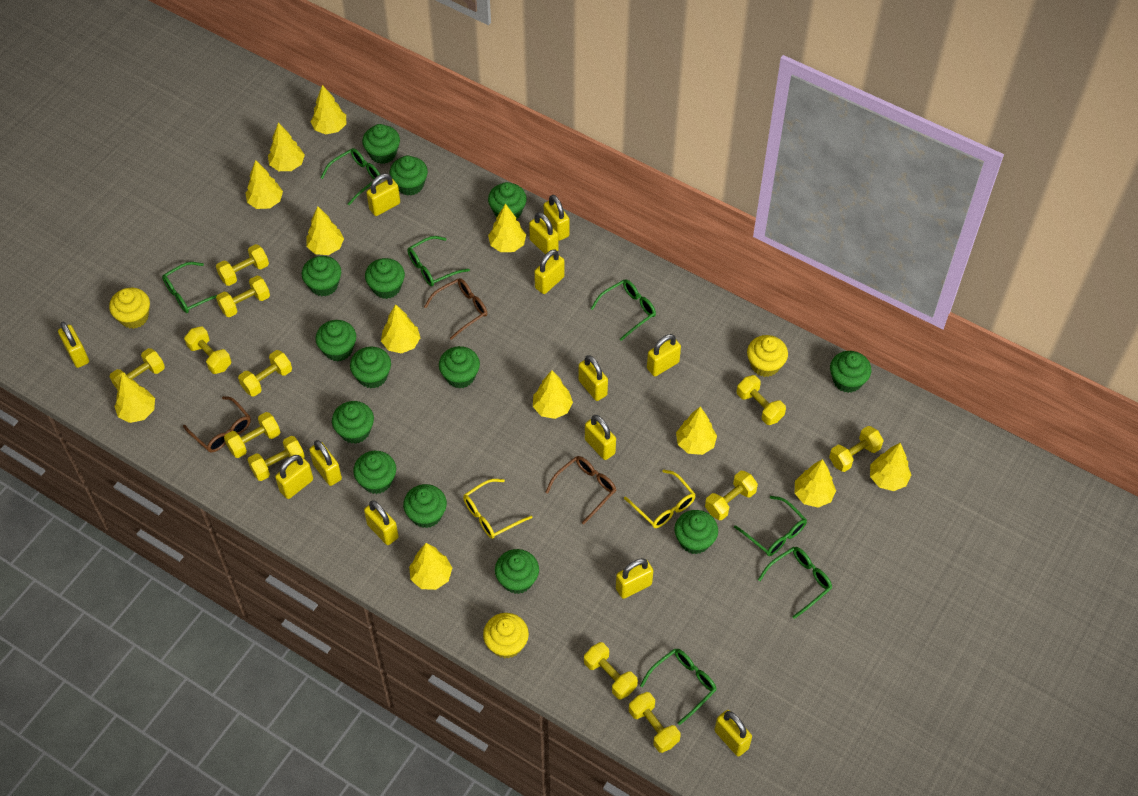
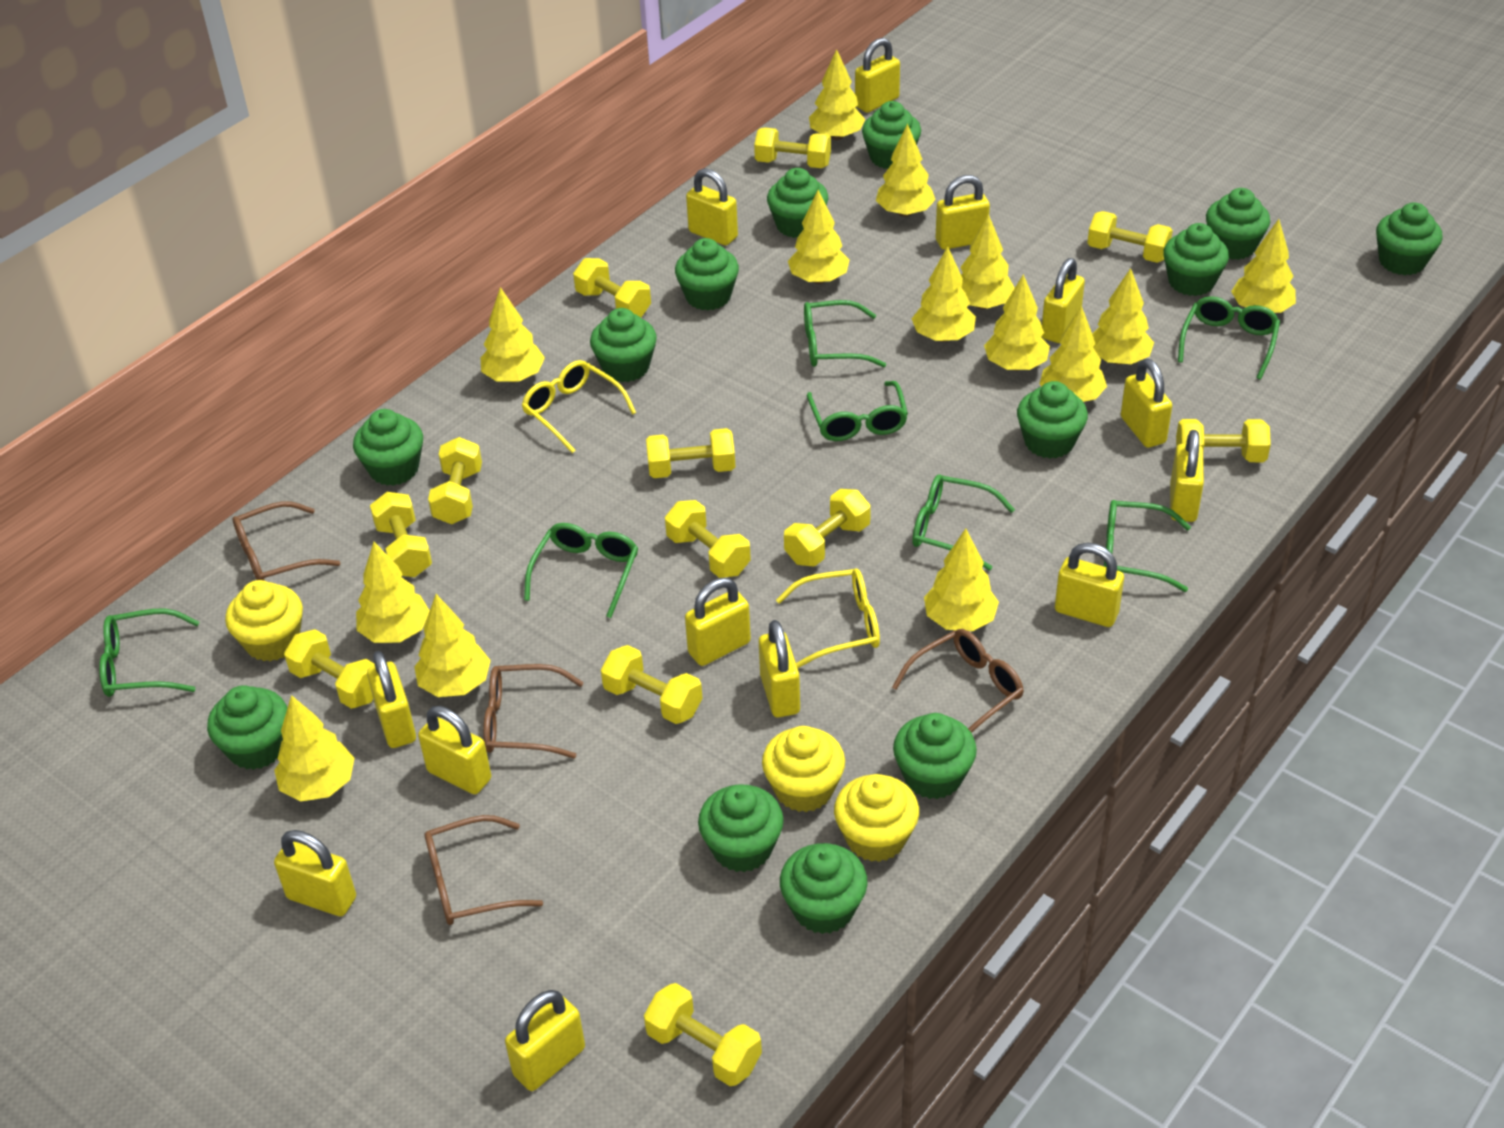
brown glasses: [183,396,251,452] [424,278,487,340] [545,456,616,524] = 3 -> [232,501,341,581] [424,815,543,925] [483,664,584,758] [892,629,1024,733] = 4
green cupcake: [302,256,341,296] [315,320,356,362] [332,401,374,444] [350,347,391,388] [353,451,396,494] [362,124,400,164] [365,258,405,299] [390,156,428,196] [403,484,447,528] [439,346,480,388] [488,182,527,220] [495,549,539,594] [674,510,718,554] [830,351,871,393] = 14 -> [207,685,287,770] [353,409,423,486] [590,308,657,382] [675,238,739,311] [698,784,784,872] [767,168,828,238] [780,843,868,934] [862,101,921,169] [893,713,977,799] [1017,381,1088,459] [1163,223,1229,296] [1206,188,1270,260] [1376,203,1443,275] = 13
yellow tree: [114,374,155,423] [246,160,283,209] [268,123,305,171] [306,206,344,255] [311,85,346,134] [381,304,420,353] [409,543,452,590] [488,203,526,252] [533,370,573,419] [676,407,717,455] [795,459,836,508] [870,443,911,491] = 12 -> [274,695,355,802] [356,542,430,643] [414,594,491,697] [481,287,545,382] [788,190,850,284] [809,49,865,140] [876,123,936,217] [912,246,976,342] [924,529,999,631] [960,214,1014,309] [984,274,1050,371] [1040,306,1107,402] [1092,268,1154,365] [1231,219,1296,313] = 14

